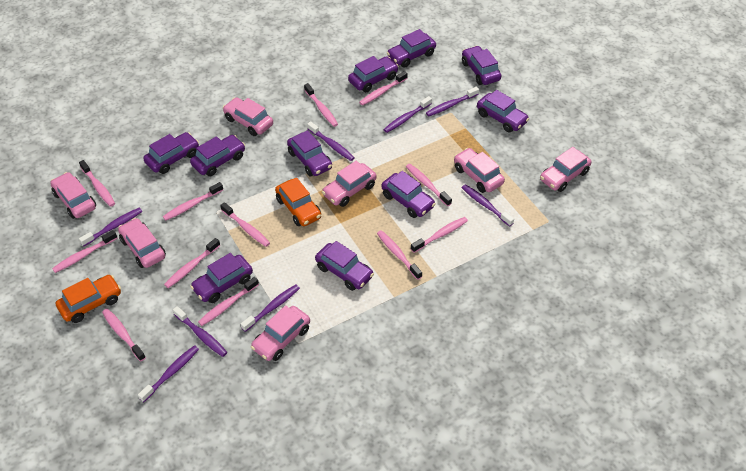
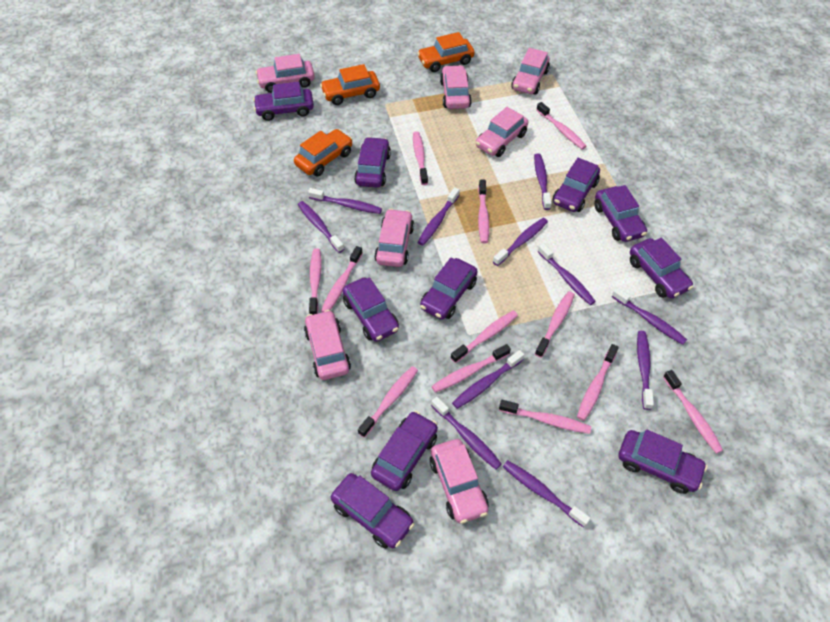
orange car: [56,275,121,323] [275,178,321,226] = 2 -> [294,129,353,177] [320,64,380,105] [417,32,474,72] = 3
purple toothbrush: [79,208,142,247] [138,345,199,402] [173,306,227,357] [240,284,300,332] [307,121,355,161] [383,96,432,133] [426,87,479,117] [462,184,514,227] = 8 -> [298,201,344,253] [308,188,382,214] [417,187,460,246] [431,397,502,469] [452,350,524,409] [493,218,548,266] [503,460,591,527] [534,153,552,210] [537,243,596,305] [612,287,687,345] [637,331,654,410] = 11

